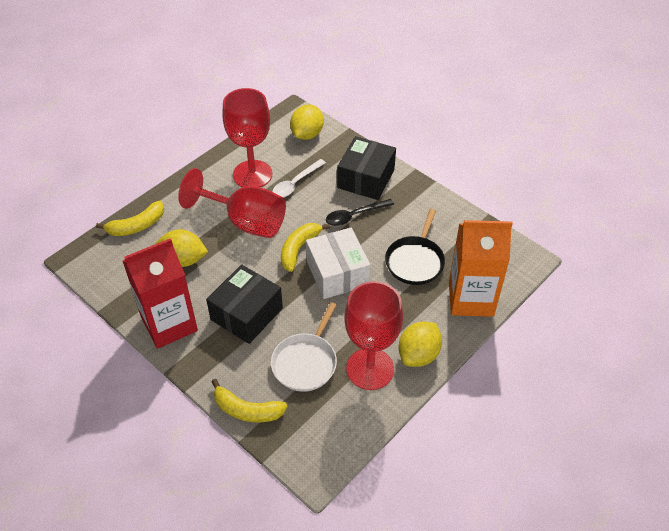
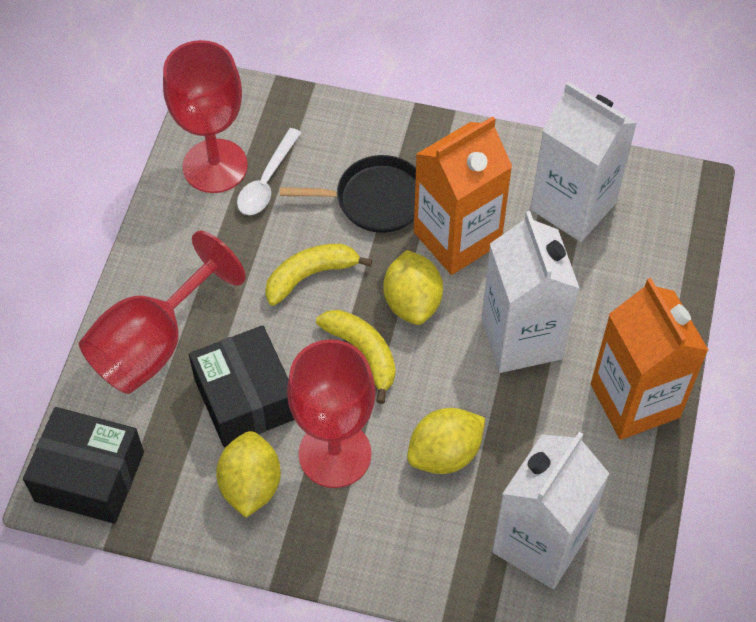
black spoon: [326,199,394,226] = 1 -> none = 0
orange carton: [449,220,513,317] = 1 -> [414,116,512,275] [591,278,709,440] = 2
red carton: [123,238,198,349] = 1 -> none = 0
white box: [306,228,371,299] = 1 -> none = 0
white carton: none = 0 -> [481,211,580,373] [492,432,610,589] [530,82,637,242] = 3
white pan: [271,302,337,392] = 1 -> none = 0
yellow banana: [96,201,164,236] [212,379,287,422] [281,223,330,272] = 3 -> [265,244,372,306] [316,310,396,404] = 2

